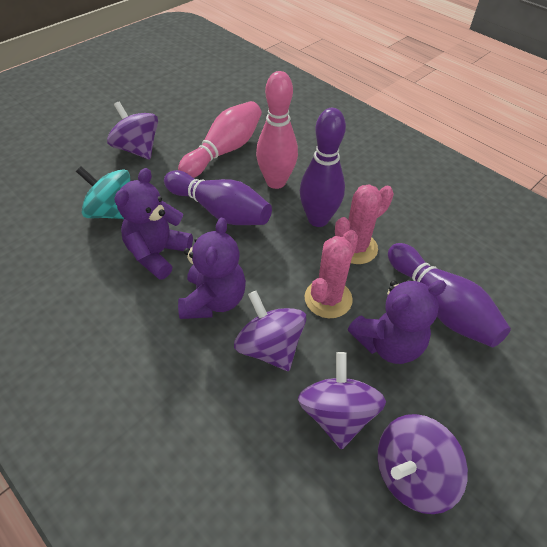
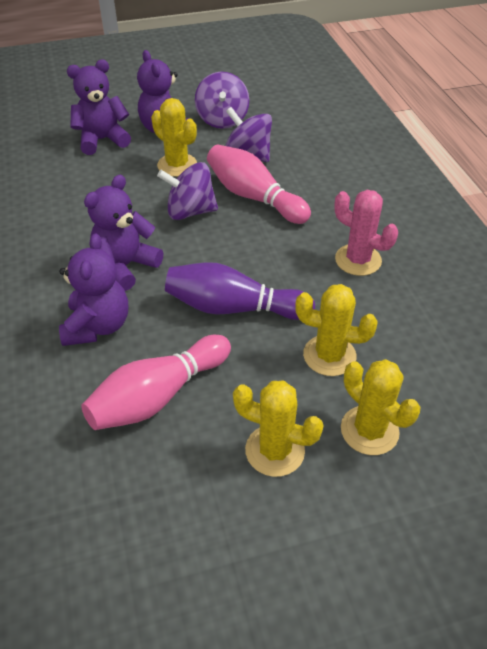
pink cactus: [304,230,359,318] [335,184,394,264] = 2 -> [334,190,398,276] = 1
purple bowling pin: [164,170,272,225] [300,108,346,227] [388,243,511,347] = 3 -> [165,262,315,320] = 1
purple spinning top: [107,102,158,160] [234,291,306,371] [298,352,386,450] [378,414,468,514] = 4 -> [157,162,218,220] [195,72,249,129] [225,107,272,162] = 3
purple teddy bear: [115,168,193,280] [178,218,246,319] [348,280,446,364] = 3 -> [59,233,128,346] [67,60,131,155] [84,175,163,291] [137,50,190,133] = 4
turquoise spinning top: [76,166,131,219] = 1 -> none = 0
yellow cactus: none = 0 -> [151,98,197,177] [233,381,324,477] [295,284,378,376] [341,359,421,455] = 4

